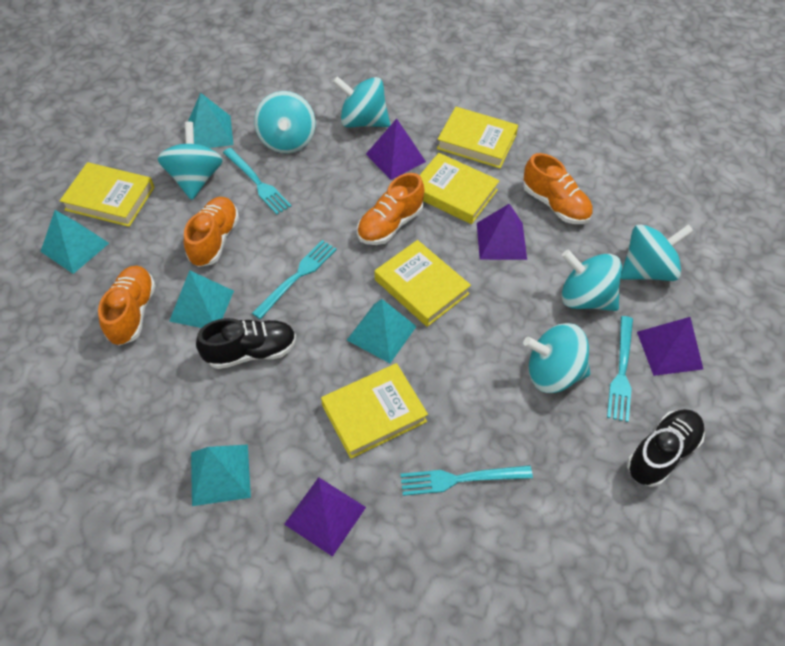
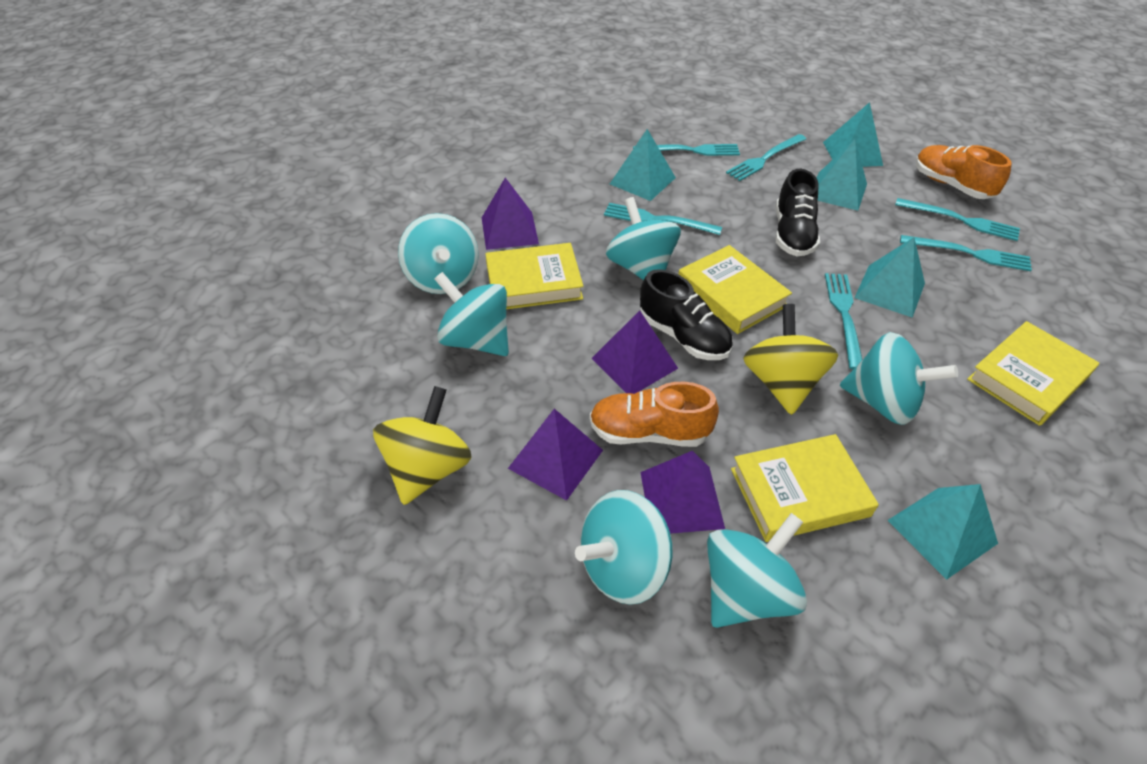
orange shoe: [98,265,156,346] [184,197,239,267] [357,173,424,245] [523,153,593,224] = 4 -> [590,382,719,447] [915,145,1012,199] = 2
turquoise fork: [223,148,291,214] [252,240,337,319] [400,465,533,496] [607,316,633,422] = 4 -> [604,203,722,235] [633,144,740,156] [726,134,806,181] [825,273,862,369] [895,198,1020,241] [900,235,1032,271] = 6
yellow book: [60,162,155,227] [321,363,428,459] [375,240,471,327] [419,153,500,224] [437,107,518,168] = 5 -> [485,243,583,309] [678,245,792,334] [731,434,879,542] [967,321,1099,426] = 4
yellow spinning top: none = 0 -> [373,386,472,505] [743,304,838,415] = 2

